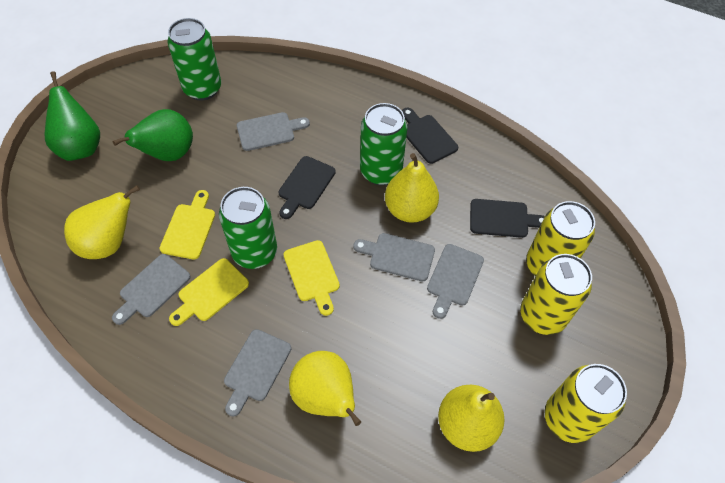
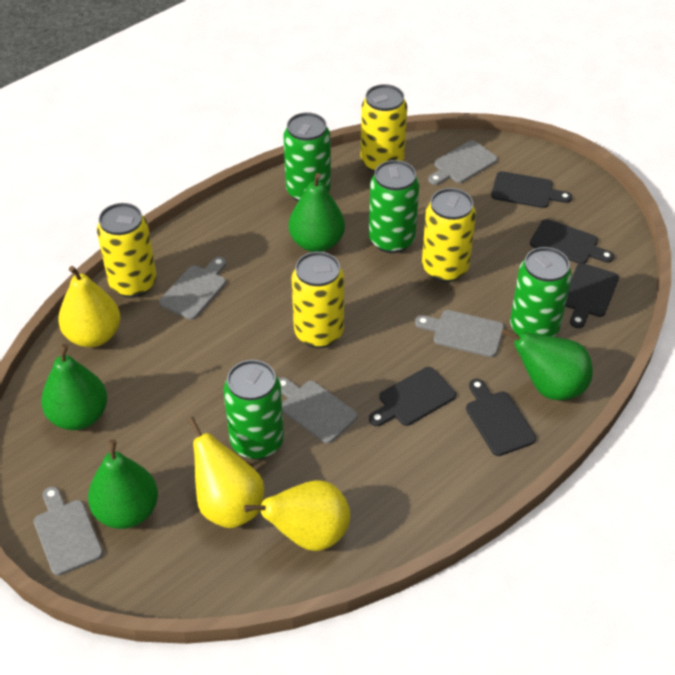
black cutting board: [278,156,336,219] [402,108,458,164] [470,199,545,238] = 3 -> [369,367,456,426] [466,379,536,456] [491,171,572,208] [530,219,614,264] [565,263,619,328] = 5
green can: [167,18,221,101] [219,187,277,269] [360,103,408,185] = 3 -> [223,360,284,460] [283,112,331,201] [369,160,419,253] [510,247,572,337] = 4
green pear: [45,72,100,161] [113,109,193,161] = 2 -> [41,344,107,430] [88,439,158,529] [289,173,345,252] [501,328,593,400] = 4
yellow can: [520,254,592,335] [526,201,595,276] [544,364,627,443] = 3 -> [97,203,157,298] [292,252,344,348] [361,84,407,173] [422,188,476,282] = 4
yellow cutting board: [159,190,215,260] [169,258,249,326] [283,240,340,316] = 3 -> none = 0
yellow pear: [64,185,140,259] [289,351,361,426] [385,153,439,223] [438,385,505,452] = 4 -> [58,266,120,347] [188,417,264,528] [244,480,350,551] = 3

